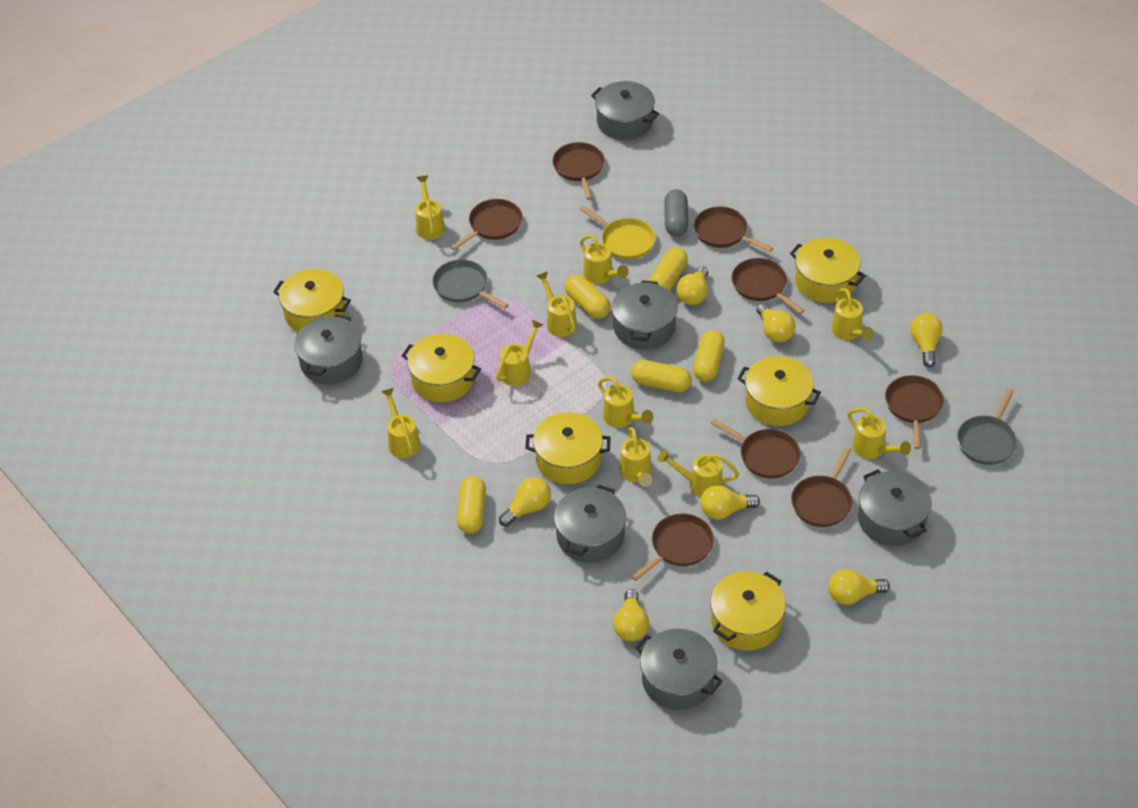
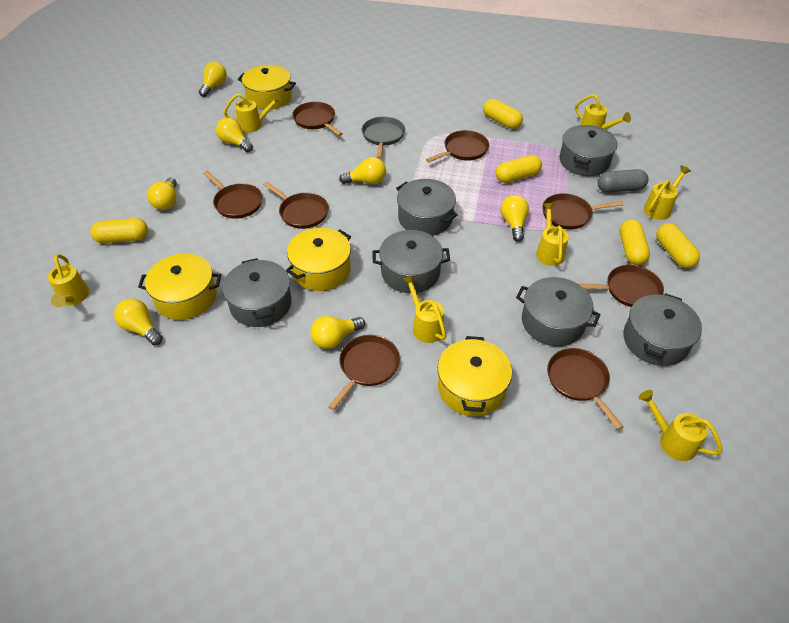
grey pan: [432,259,508,309] [957,388,1018,465] = 2 -> [362,117,405,159] = 1
yellow pan: [580,206,656,259] = 1 -> none = 0
yellow pot: [273,269,351,332] [402,334,481,402] [525,412,611,484] [710,572,786,651] [737,356,821,426] [790,238,866,303] = 6 -> [138,254,221,320] [238,65,296,110] [286,228,351,291] [438,336,512,416] = 4
yellow watering can: [381,388,420,458] [415,175,445,240] [496,320,544,386] [537,271,577,337] [580,234,629,284] [598,377,653,428] [619,427,652,487] [658,450,739,497] [831,288,874,340] [847,407,911,459] = 10 -> [48,254,89,307] [224,93,282,133] [402,275,446,343] [536,203,569,266] [575,94,631,130] [638,390,723,461] [644,165,691,220] = 7

